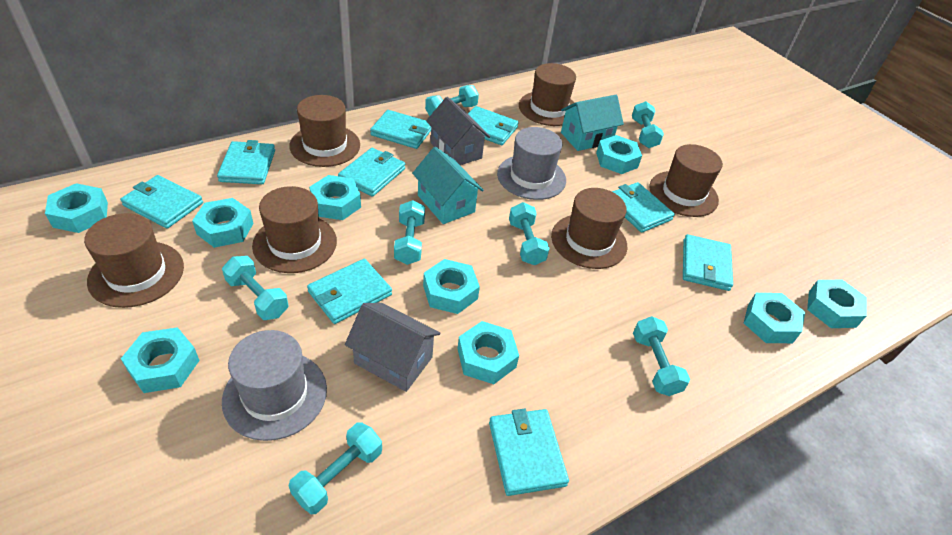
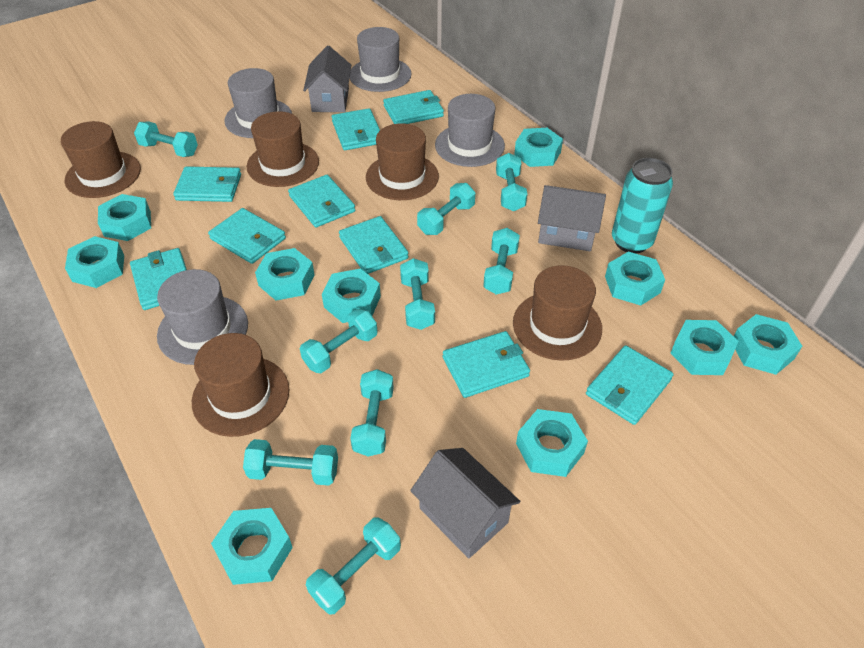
brown hat: [84,213,184,308] [252,186,337,273] [289,95,360,167] [519,63,576,126] [551,188,627,269] [649,144,723,217] = 6 -> [61,121,141,198] [192,333,289,437] [247,111,319,187] [366,123,439,200] [513,265,602,361] = 5
grey hat: [222,330,327,441] [497,127,566,200] = 2 -> [157,269,248,365] [224,68,292,138] [350,27,412,92] [435,94,505,167] = 4
grey house: [345,303,441,392] [426,97,490,165] = 2 -> [303,45,351,112] [410,448,521,559] [538,185,606,251] = 3
turquoise can: none = 0 -> [612,158,673,253] = 1
turquoise dumbbell: [222,256,288,320] [289,422,382,514] [394,200,425,265] [425,85,479,116] [509,202,550,265] [632,101,664,148] [633,316,690,396] = 7 -> [134,121,198,157] [243,439,338,486] [300,309,378,373] [306,517,401,615] [350,369,394,457] [400,258,435,330] [417,183,476,235] [483,228,520,295] [496,153,527,211] = 9
turquoise house: [412,147,484,224] [561,95,624,151] = 2 -> none = 0
turquoise nut: [45,183,108,233] [121,327,200,393] [192,198,254,248] [309,175,361,220] [423,259,480,314] [458,321,519,384] [596,135,642,174] [744,293,805,343] [807,280,867,328] = 9 -> [65,236,124,288] [98,194,151,241] [211,508,293,585] [255,248,315,301] [322,269,381,323] [514,128,563,167] [516,409,588,477] [605,251,665,306] [671,320,738,375] [734,314,802,375] = 10

